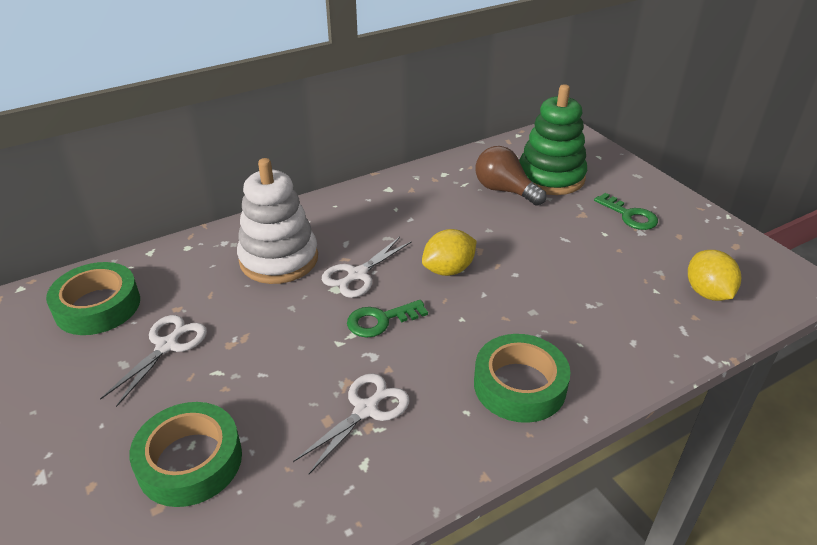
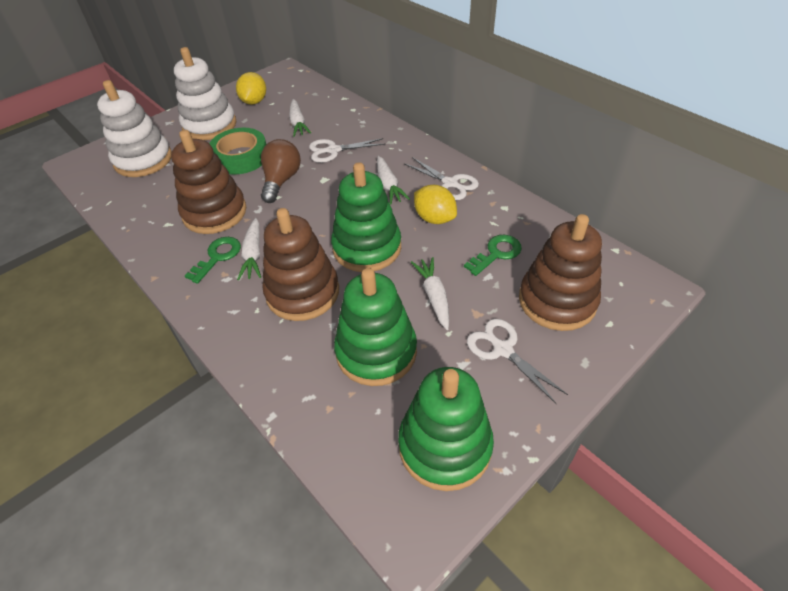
brown stacking toy: none = 0 -> [171,130,246,234] [263,208,339,321] [519,214,602,331] = 3
green stacking toy: [519,84,587,195] = 1 -> [331,162,401,272] [334,268,417,386] [398,367,494,491] = 3
green tape: [46,262,140,335] [129,402,242,507] [474,334,571,423] = 3 -> [209,128,266,175] = 1
white carrot: none = 0 -> [237,218,261,280] [289,99,311,137] [377,156,410,204] [411,257,449,330] = 4
white stacking toy: [237,158,318,284] = 1 -> [97,80,172,177] [174,47,236,140] = 2

